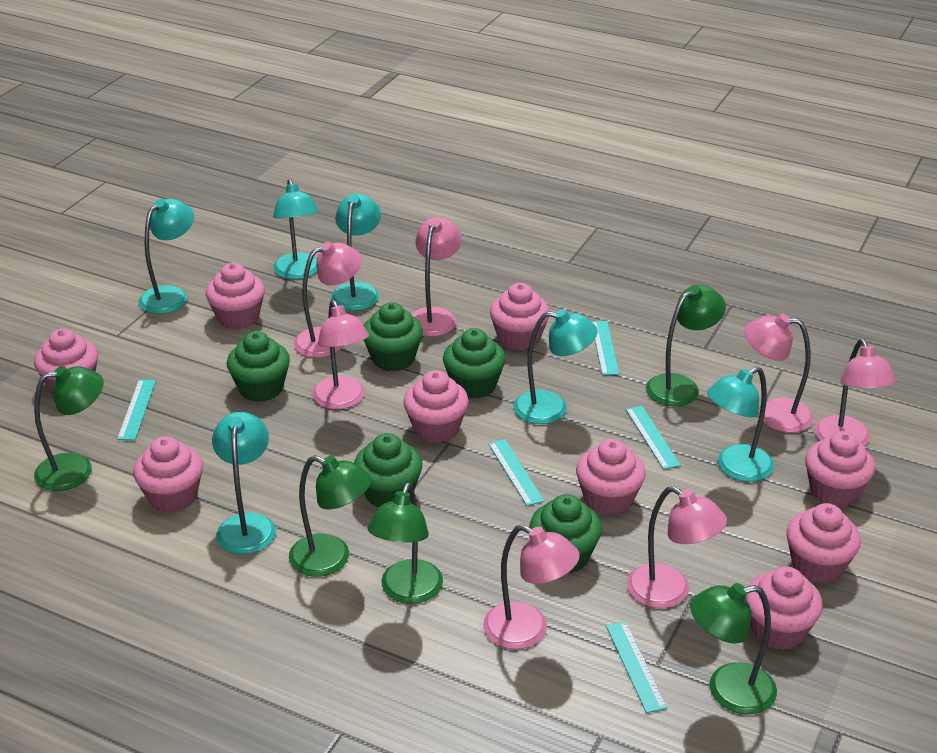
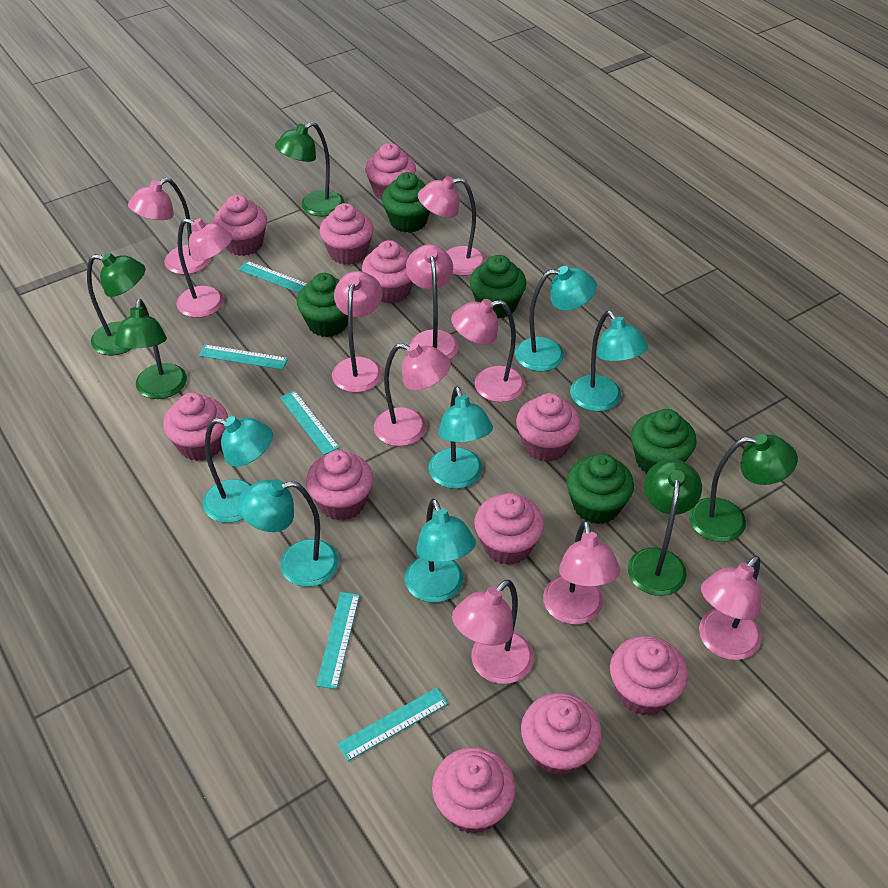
pink cupcake: [34,328,98,393] [133,436,203,513] [206,263,265,329] [403,370,469,443] [490,283,550,351] [576,439,646,515] [745,566,823,650] [786,503,861,583] [805,431,875,507] = 9 -> [163,393,228,461] [213,195,267,256] [306,450,373,521] [319,203,374,265] [362,240,413,303] [365,143,416,201] [432,747,516,834] [474,493,544,565] [516,393,581,462] [521,693,602,776] [610,636,688,716] = 11
pink lamp: [294,242,362,358] [312,300,369,409] [411,217,462,337] [483,524,580,649] [627,486,727,608] [744,314,814,433] [814,339,896,446] = 7 -> [128,178,210,275] [176,218,233,318] [332,271,382,392] [374,343,451,446] [406,244,459,359] [418,176,486,276] [451,299,525,402] [452,580,534,684] [543,520,620,624] [699,556,761,660] = 10

